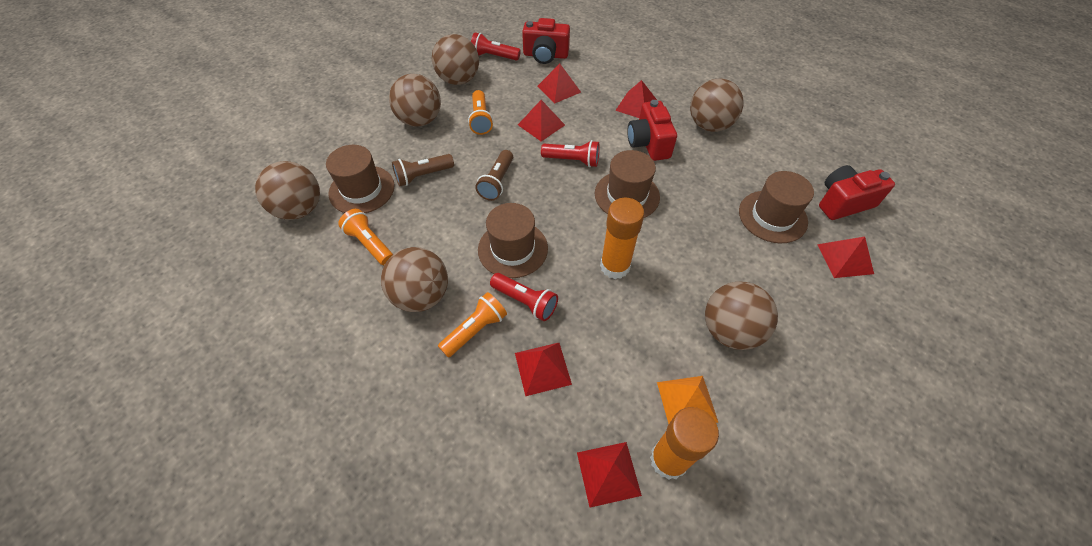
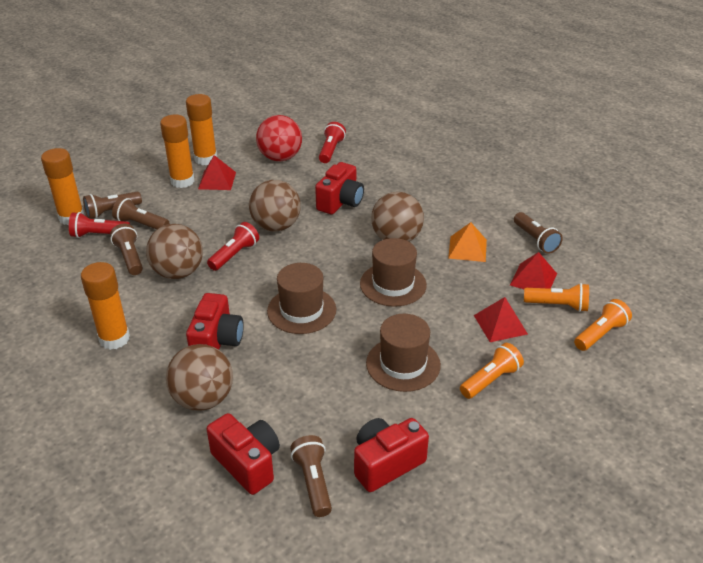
brown ball: [255,161,320,220] [381,247,448,312] [389,74,441,127] [432,34,479,85] [690,79,744,132] [705,281,778,350] = 6 -> [146,224,203,279] [166,344,233,411] [249,180,301,232] [371,192,424,242] = 4
brown flashlight: [392,154,454,186] [475,150,513,201] = 2 -> [83,192,142,219] [110,224,143,275] [112,197,169,229] [290,435,332,517] [514,212,563,254] = 5
brown hat: [326,145,395,213] [478,203,548,278] [595,150,660,218] [739,171,814,243] = 4 -> [267,263,336,334] [360,238,427,307] [366,314,441,392] = 3
orange glue stick: [600,197,644,279] [650,407,719,480] = 2 -> [41,148,85,225] [81,262,130,350] [160,115,195,188] [186,94,217,165] = 4
red ball: none = 0 -> [256,115,302,161] = 1
red camera: [522,18,570,64] [627,100,677,161] [819,165,895,220] = 3 -> [186,293,244,350] [207,413,280,495] [315,162,364,214] [354,418,429,492] = 4
red pyramid: [515,343,572,396] [518,100,565,141] [538,64,581,104] [577,442,642,508] [615,80,658,118] [817,236,874,278] = 6 -> [198,155,236,190] [474,297,528,342] [510,252,557,289] = 3

